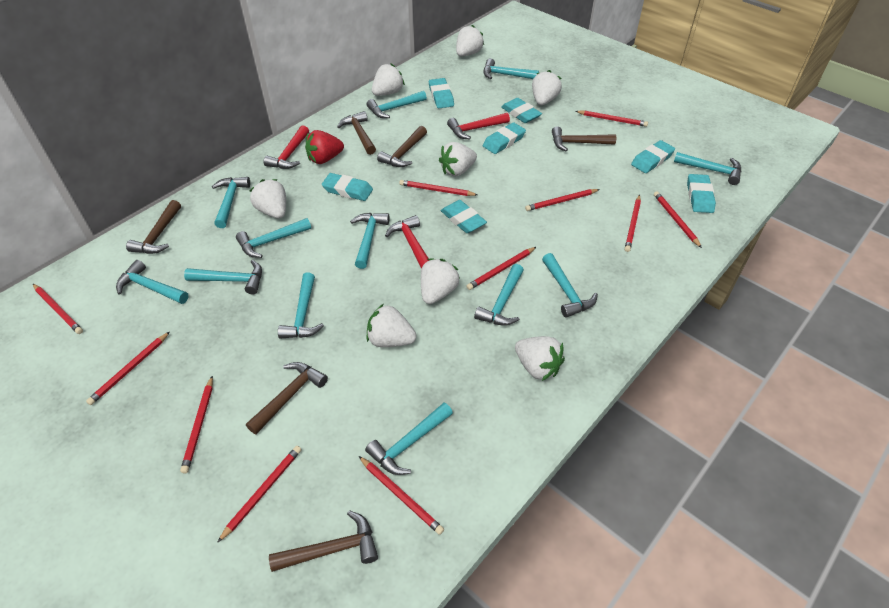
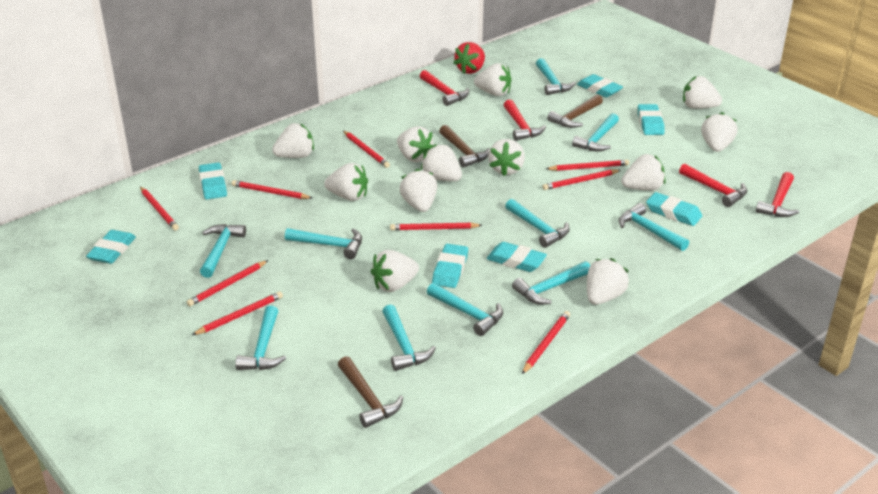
brown hammer: [126,200,181,254] [246,362,328,434] [269,511,378,572] [337,111,376,155] [377,126,427,167] [552,126,616,151] = 6 -> [338,356,403,428] [439,125,490,168] [547,94,603,128] = 3
red hammer: [263,125,309,169] [385,215,429,269] [447,113,510,139] = 3 -> [420,70,469,106] [504,100,546,141] [679,163,747,207] [756,172,799,217] = 4
red pencil: [33,284,83,334] [86,332,170,405] [180,376,213,474] [217,446,302,543] [359,456,444,535] [399,180,478,196] [467,247,536,290] [525,189,600,211] [575,110,648,127] [625,195,641,252] [654,191,702,248] = 11 -> [140,187,179,230] [187,260,268,306] [192,292,283,335] [232,180,312,199] [343,131,390,168] [390,222,482,230] [522,311,570,374] [543,170,621,190] [546,160,629,171] = 9
turquoise hammer: [116,260,188,304] [184,260,262,295] [212,177,250,228] [236,218,311,258] [278,273,324,339] [350,213,390,269] [365,403,453,475] [366,91,427,118] [474,264,524,326] [484,58,539,79] [542,253,598,318] [674,152,741,185] = 12 -> [200,224,246,278] [235,306,286,370] [285,228,362,259] [382,305,436,371] [427,283,503,336] [505,199,570,248] [512,261,590,305] [536,58,576,95] [572,113,619,152] [618,203,689,251] = 10
white strawberry: [249,179,286,219] [367,304,416,347] [372,64,405,96] [421,259,460,304] [439,142,477,176] [456,25,484,57] [515,336,565,381] [532,70,562,105] = 8 -> [272,123,314,158] [324,163,368,201] [371,250,419,292] [397,126,433,162] [399,169,437,212] [421,144,462,181] [474,63,512,96] [488,139,525,176] [587,258,629,305] [621,154,666,191] [683,76,722,109] [701,112,738,152] = 12

